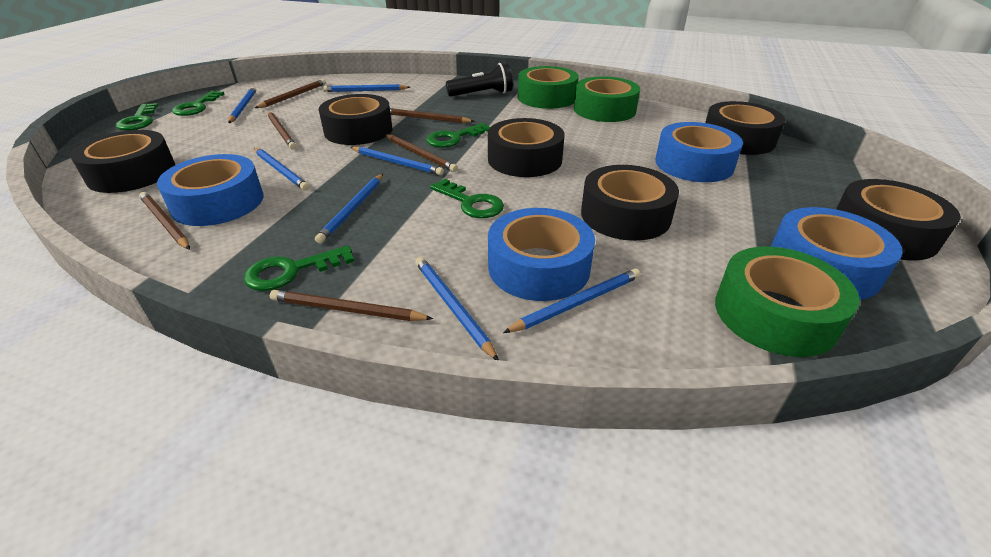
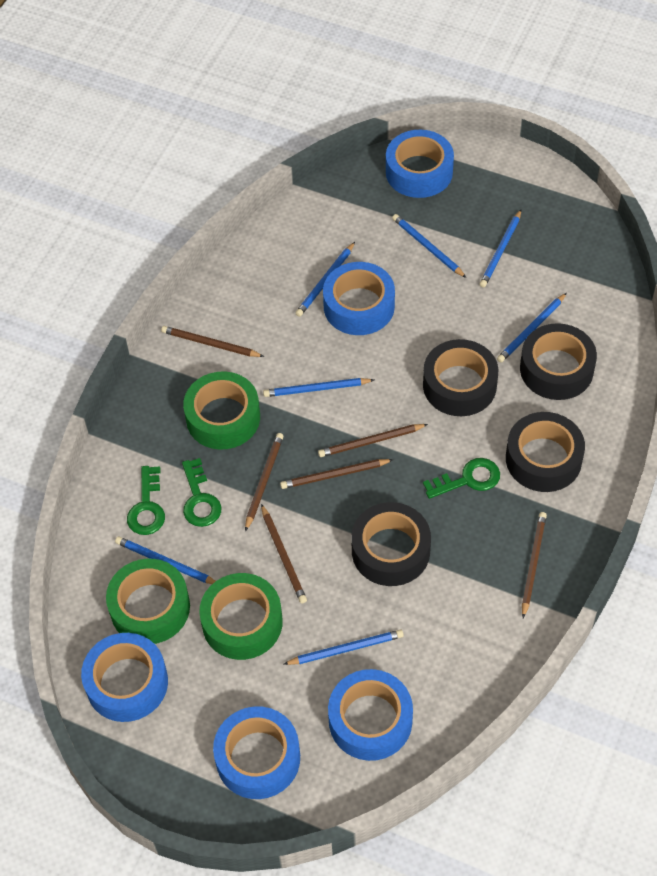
black flashlight: [446,63,513,97] = 1 -> none = 0
black tape: [70,130,175,193] [319,94,393,145] [488,118,565,177] [581,165,679,241] [705,101,785,155] [836,179,961,260] = 6 -> [351,502,431,586] [423,339,498,416] [506,412,585,492] [520,323,597,400] = 4
blue tape: [157,154,263,226] [488,208,595,301] [655,122,743,182] [771,207,903,300] = 4 -> [81,633,168,722] [213,706,300,799] [323,262,395,335] [328,669,413,761] [386,130,454,198] = 5
green key: [115,103,159,131] [172,91,224,116] [244,245,354,291] [426,123,490,148] [430,179,504,218] = 5 -> [127,466,165,535] [182,458,221,527] [423,458,500,499] = 3

